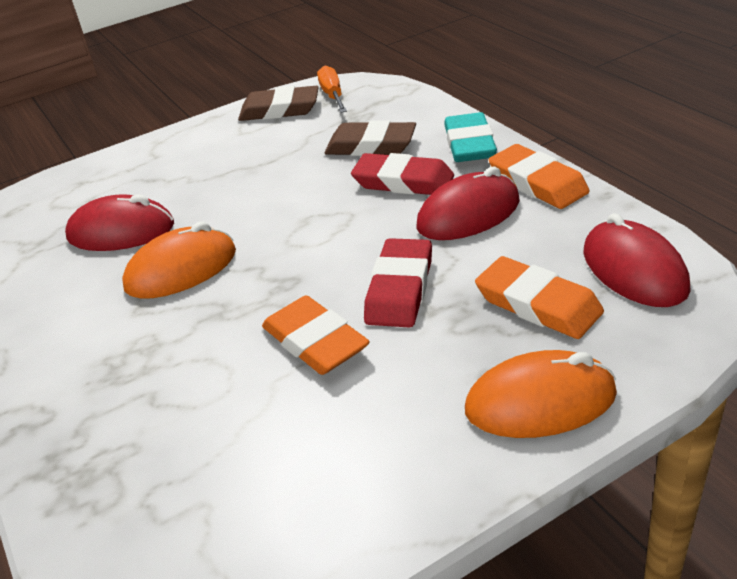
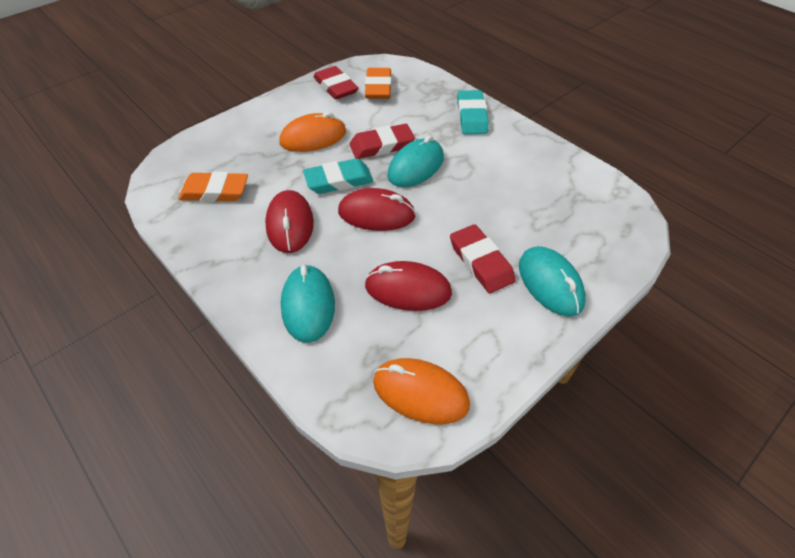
brown eraser: [238,86,319,121] [324,120,416,156] = 2 -> none = 0
orange eraser: [262,296,369,375] [475,256,604,339] [489,144,590,209] = 3 -> [179,172,248,202] [365,68,392,99] = 2
orange screwdriver: [317,66,347,113] = 1 -> none = 0
red eraser: [351,153,454,195] [364,238,432,328] = 2 -> [313,66,359,100] [350,124,415,159] [450,224,516,293] = 3
turquoise eraser: [444,112,497,162] = 1 -> [303,159,374,194] [457,90,489,134] = 2
turquoise mouse: none = 0 -> [281,264,335,343] [387,135,444,187] [519,246,586,317] = 3

